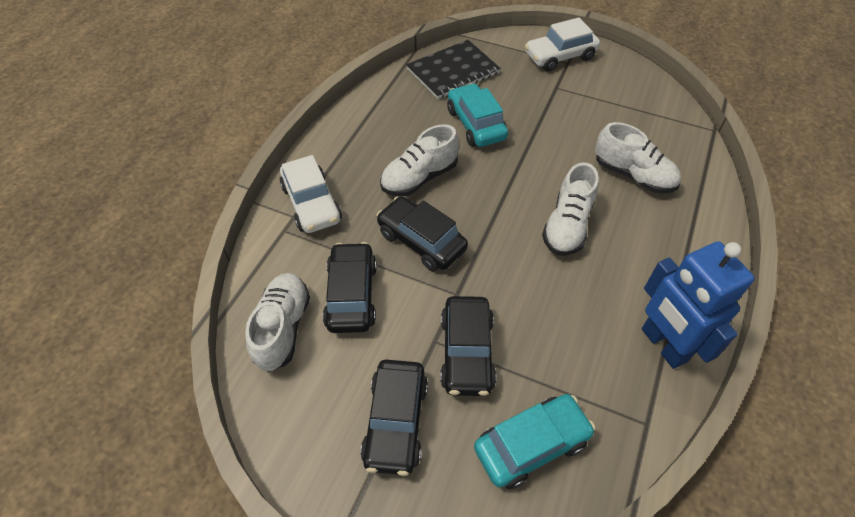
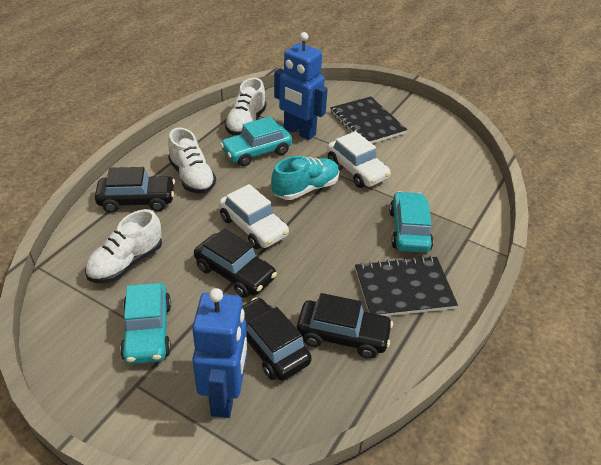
black notebook: [406,40,501,99] = 1 -> [330,96,407,143] [355,256,458,316] = 2
blue robot: [642,241,755,369] = 1 -> [192,288,247,418] [274,32,328,140] = 2
turquoise car: [447,83,508,147] [474,394,596,489] = 2 -> [120,283,171,364] [220,116,292,167] [389,191,434,253] = 3
turquoise shoe: none = 0 -> [271,156,339,200] = 1
white shoe: [245,273,310,372] [380,124,459,196] [542,162,599,256] [595,122,681,194] = 4 -> [85,209,162,283] [168,127,216,194] [225,78,266,136] = 3

